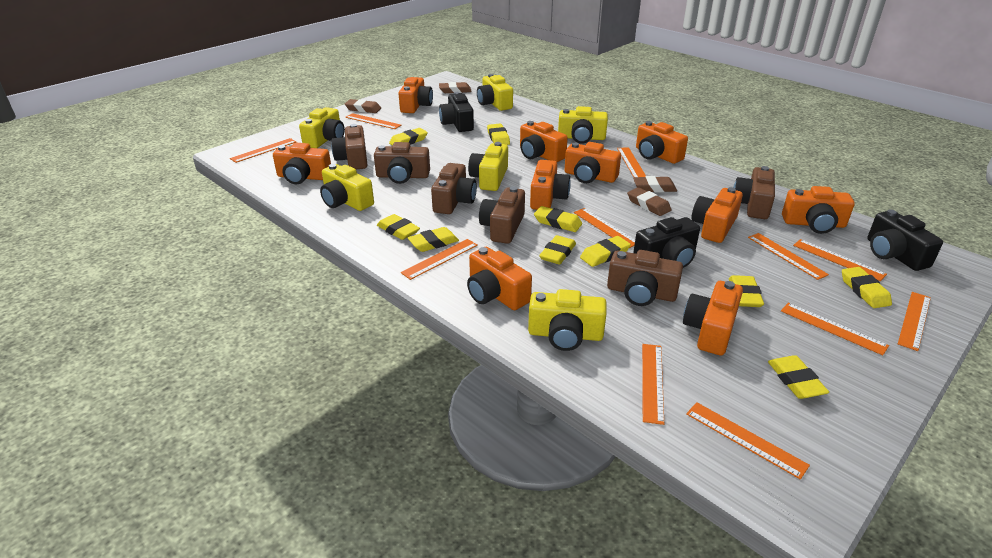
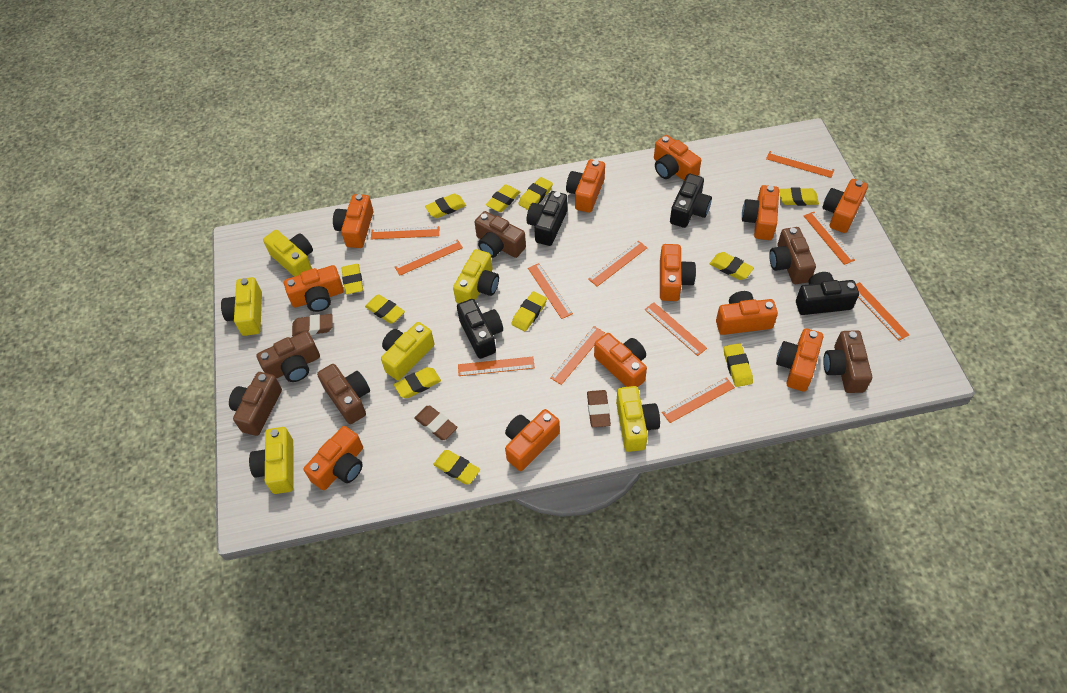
black camera: [439,92,474,132] [633,217,700,268] [867,210,943,271] = 3 -> [457,299,503,359] [527,191,567,246] [670,174,712,228] [796,272,859,315] = 4
brown eraser: [345,99,381,113] [439,82,472,93] [627,187,672,216] [633,176,677,192] = 4 -> [292,314,333,336] [414,406,458,440] [587,390,611,427] = 3
orange camera: [273,143,331,184] [399,77,433,113] [467,247,532,310] [520,121,568,162] [530,160,571,210] [565,142,621,183] [636,121,688,164] [683,281,743,356] [691,187,743,243] [782,186,855,234] = 10 -> [284,265,344,312] [304,426,363,490] [333,194,373,248] [505,409,560,471] [566,159,605,213] [594,333,647,387] [654,135,701,180] [660,244,696,301] [716,291,778,335] [742,185,779,240] [776,328,823,392] [822,179,868,233] = 12
yellow eraser: [377,214,420,240] [389,128,428,146] [408,227,459,252] [487,124,510,145] [534,206,582,232] [539,235,576,265] [580,236,631,267] [729,275,764,307] [768,355,829,399] [842,267,892,308] = 10 -> [341,264,363,294] [365,294,405,324] [394,367,441,398] [425,194,466,218] [433,450,480,484] [486,184,520,212] [511,291,547,331] [519,177,553,210] [710,252,754,280] [724,343,753,387] [779,187,819,206] = 11

